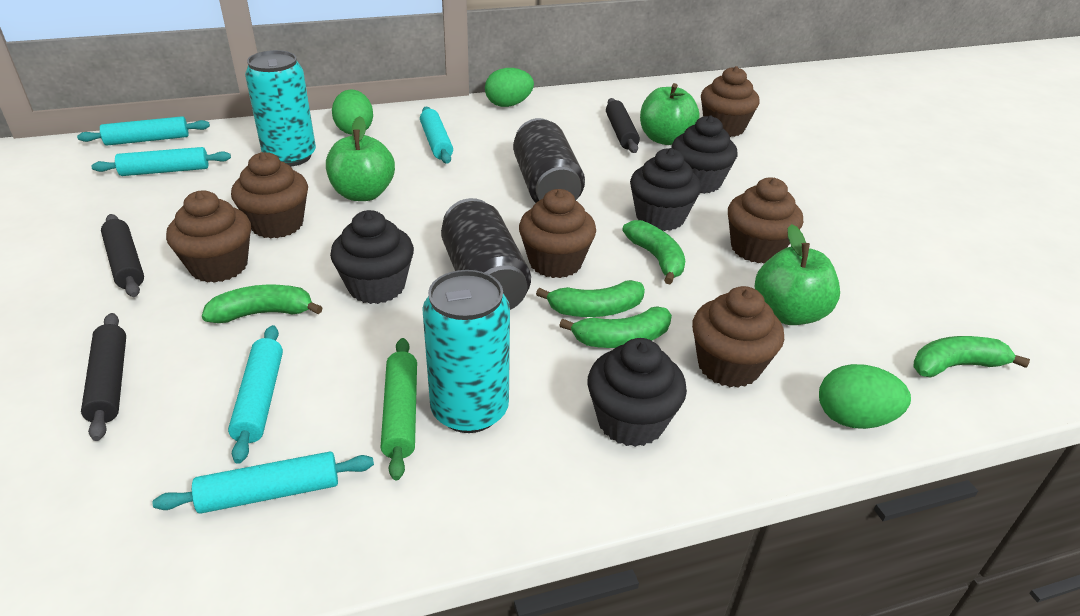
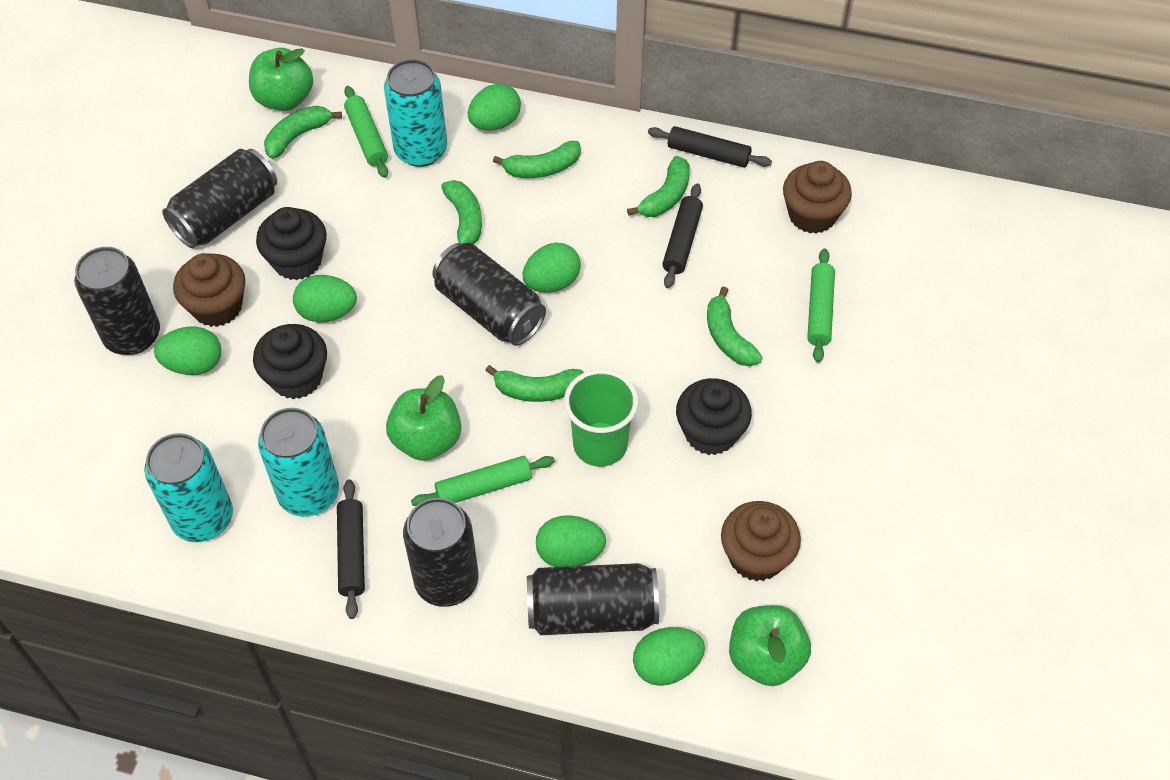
black can: [441,198,531,310] [513,118,585,203] = 2 -> [74,247,160,355] [162,149,277,248] [403,498,478,607] [432,243,546,346] [527,563,659,635] = 5
black cupcake: [330,210,414,304] [587,338,687,447] [630,148,701,231] [671,115,737,194] = 4 -> [253,324,327,399] [256,207,327,280] [676,378,752,455] = 3
brown cupcake: [166,191,251,283] [231,152,308,239] [519,189,596,278] [692,286,784,388] [701,66,760,137] [728,177,803,264] = 6 -> [173,253,245,327] [721,501,801,582] [783,161,852,234] = 3
green banana: [202,285,323,323] [536,280,645,317] [559,306,672,348] [622,220,685,284] [913,336,1030,378] = 5 -> [264,106,342,159] [441,180,482,244] [485,365,584,402] [493,141,581,178] [627,156,690,217] [707,286,763,366] = 6
green cup: none = 0 -> [564,369,638,467] = 1
green egg: [332,89,373,135] [485,68,534,107] [819,364,911,429] = 3 -> [154,327,221,375] [293,275,357,322] [468,84,521,131] [523,243,581,293] [536,515,606,567] [633,627,705,686] = 6
green rolling pin: [381,338,417,480] = 1 -> [344,86,388,178] [411,456,555,506] [807,248,835,363] = 3
turquoise can: [245,50,316,167] [422,270,510,433] = 2 -> [144,433,233,542] [258,408,339,517] [384,59,447,167] = 3
turquoise rolling pin: [77,116,210,145] [91,147,231,176] [153,452,374,514] [228,325,283,464] [420,107,453,164] = 5 -> none = 0

